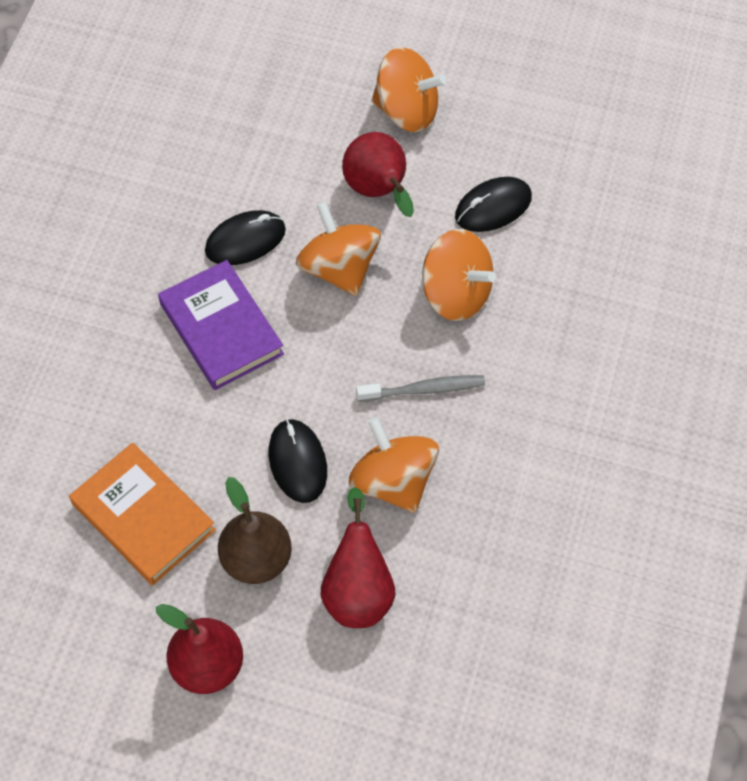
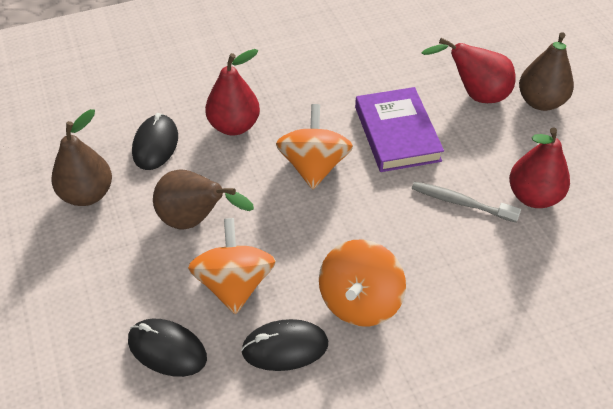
brown pear: [218,477,292,584] = 1 -> [51,109,112,206] [153,169,254,230] [519,32,574,111] = 3
orange book: [69,443,216,585] = 1 -> none = 0
orange spinning top: [296,202,381,296] [349,417,439,513] [372,47,446,132] [422,229,496,321] = 4 -> [188,218,276,314] [276,104,353,189] [319,240,406,326] = 3

